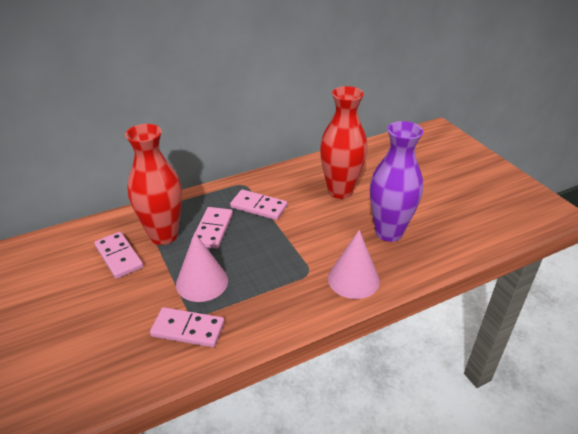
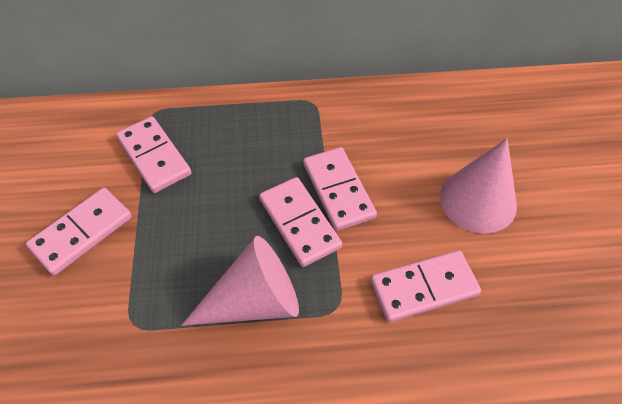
pink domino: [94,232,143,279] [150,307,225,347] [191,207,233,249] [230,189,287,220] = 4 -> [26,188,132,275] [116,116,191,193] [259,177,342,267] [303,147,377,231] [371,250,481,322] = 5
purple vase: [370,121,423,242] = 1 -> none = 0
red vase: [125,124,182,245] [320,86,368,199] = 2 -> none = 0

